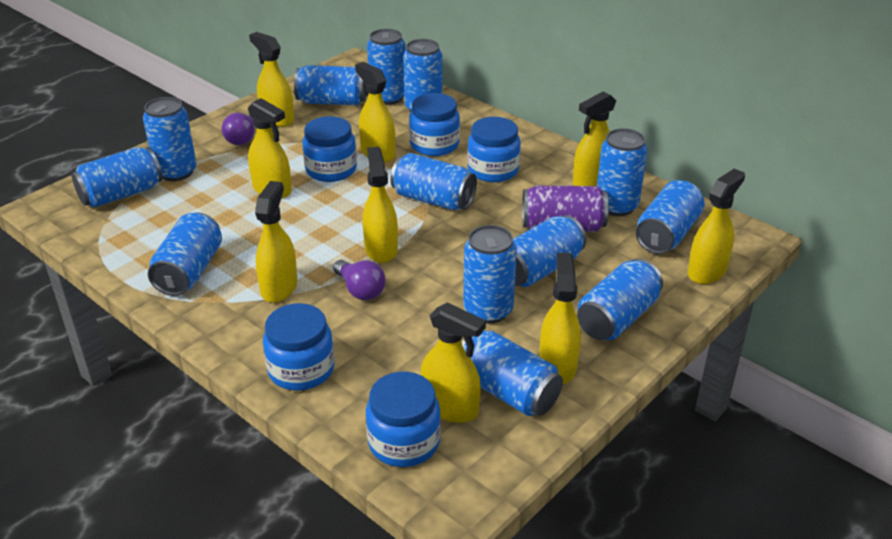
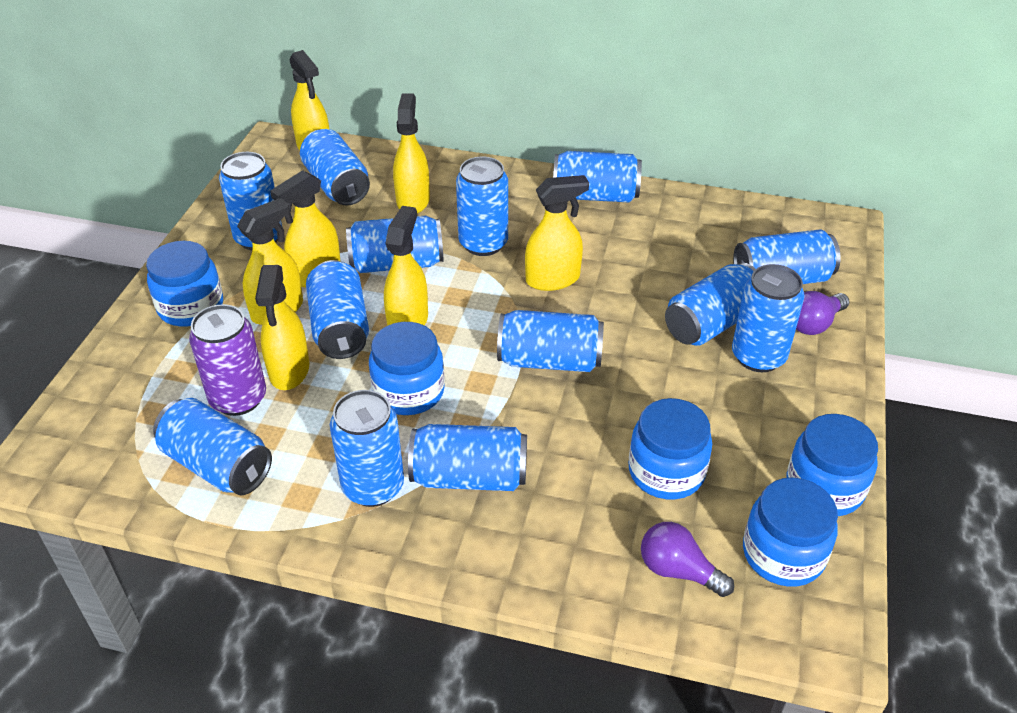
yellow spray bottle: [248,98,292,199] [249,32,294,127] [255,181,298,303] [355,62,395,163] [363,147,398,263] [420,302,486,423] [539,253,581,384] [573,91,616,186] [688,169,745,284] = 9 -> [237,198,303,325] [255,265,309,390] [270,170,340,287] [289,50,329,150] [384,206,428,326] [393,93,430,214] [525,175,589,291] = 7

